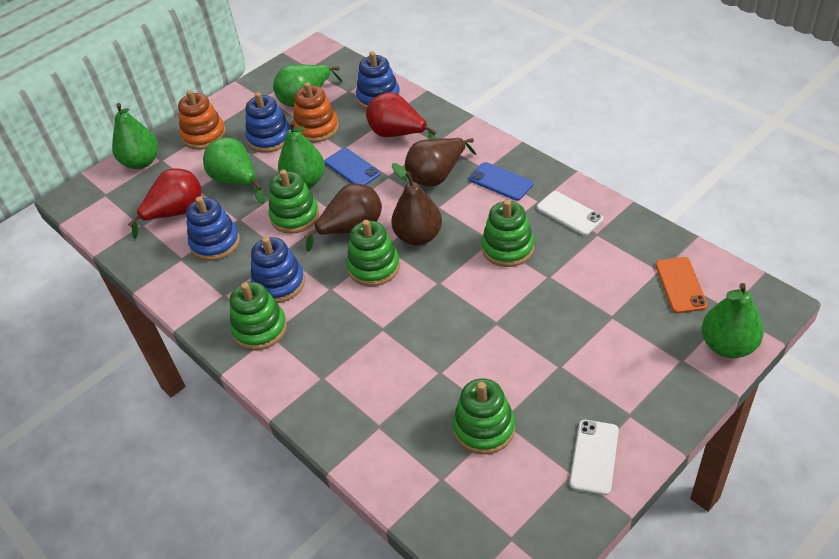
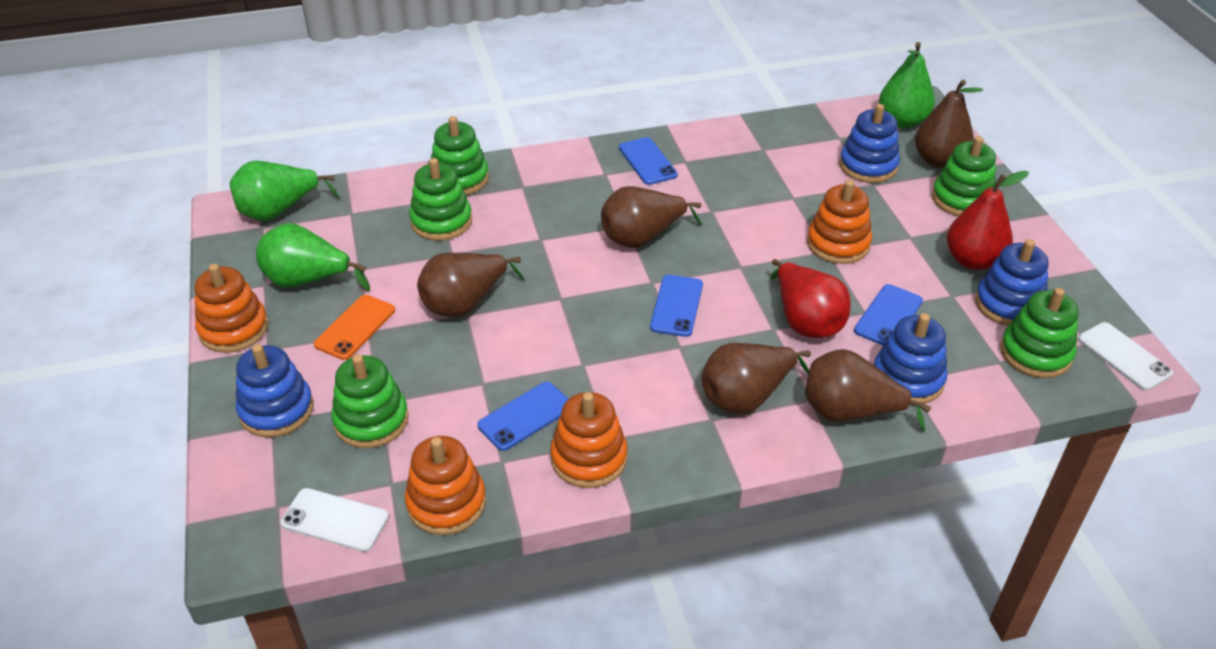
blue phone: [324,148,380,185] [469,162,533,201] = 2 -> [477,382,568,451] [619,137,678,185] [650,275,703,337] [854,284,923,345] = 4
brown pear: [304,183,382,252] [391,163,442,246] [405,138,476,186] = 3 -> [417,253,524,318] [601,186,702,248] [702,343,811,414] [805,349,931,432] [915,80,983,168] = 5
green pear: [112,103,158,169] [203,137,265,204] [273,65,343,107] [278,121,325,188] [702,283,764,358] = 5 -> [230,161,340,221] [256,223,370,291] [879,42,935,128] = 3
orange stacking toy: [178,90,226,150] [293,82,339,143] = 2 -> [195,264,268,353] [405,436,486,535] [550,392,628,488] [807,180,872,264] = 4

